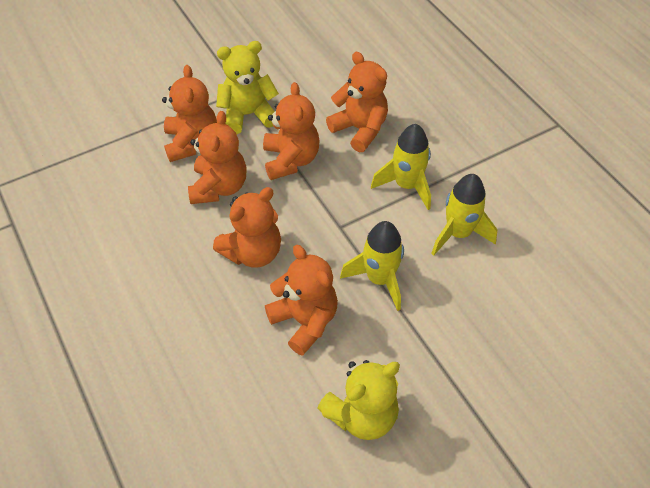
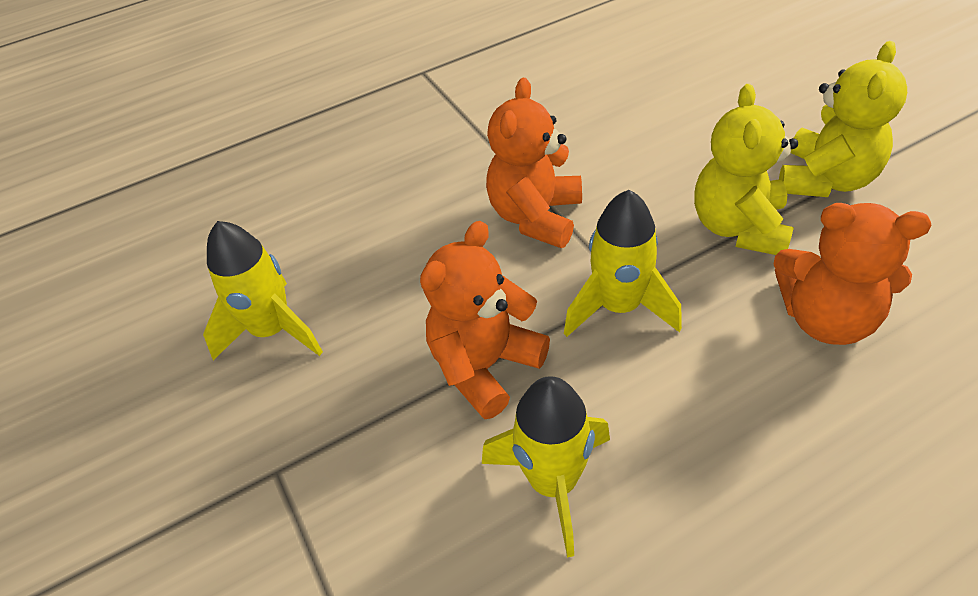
orange teddy bear: [162,65,217,162] [188,111,247,204] [213,187,281,268] [263,82,319,180] [265,245,338,356] [326,52,388,152] = 6 -> [420,221,550,419] [486,78,582,248] [773,203,931,345] = 3

